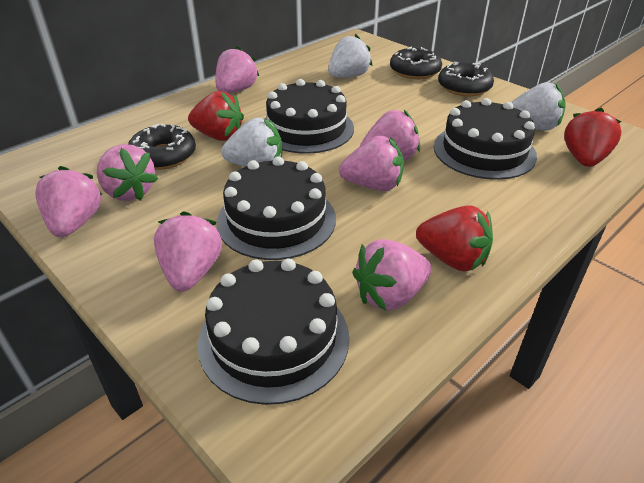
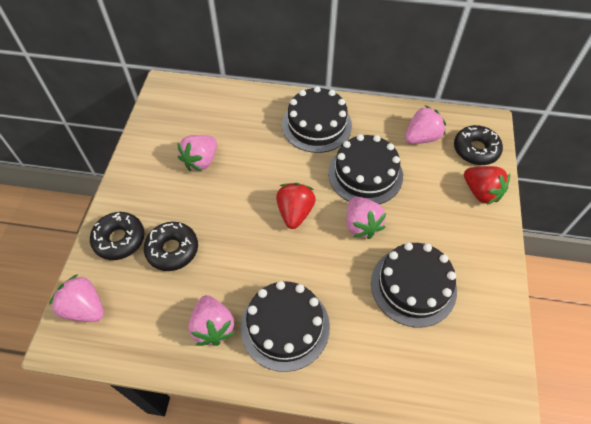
pink strawberry: [35,166,102,237] [97,144,158,201] [154,211,222,292] [215,46,259,93] [339,136,404,191] [352,239,432,311] [360,110,420,160] = 7 -> [49,274,104,322] [177,135,217,171] [188,295,235,346] [346,197,386,239] [405,106,446,144] = 5
red strawberry: [188,91,244,141] [416,205,493,272] [564,108,622,167] = 3 -> [276,183,316,229] [464,166,510,205] = 2
white strawberry: [221,118,282,167] [328,34,372,78] [511,82,566,131] = 3 -> none = 0

